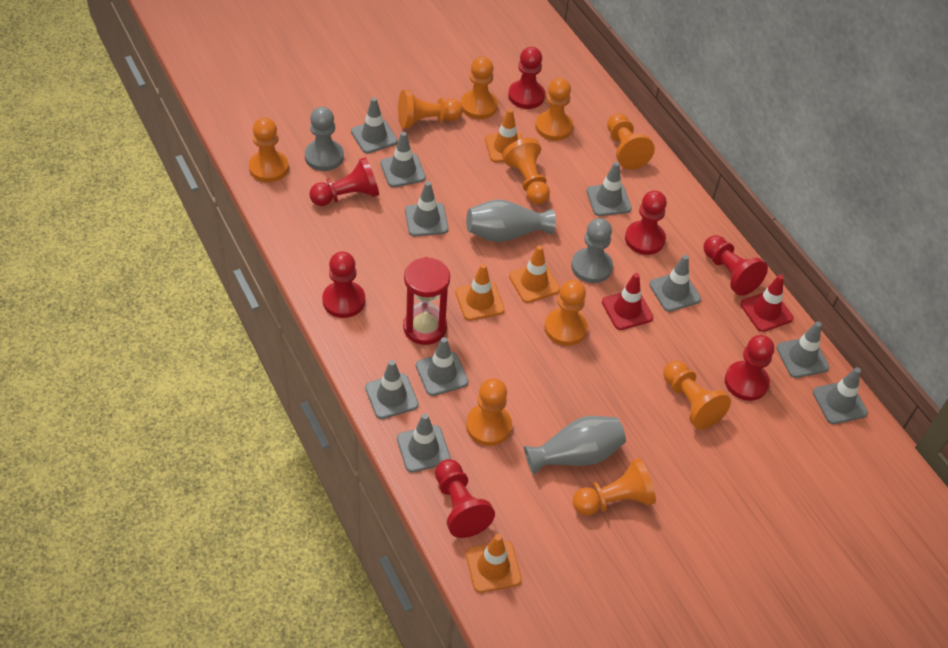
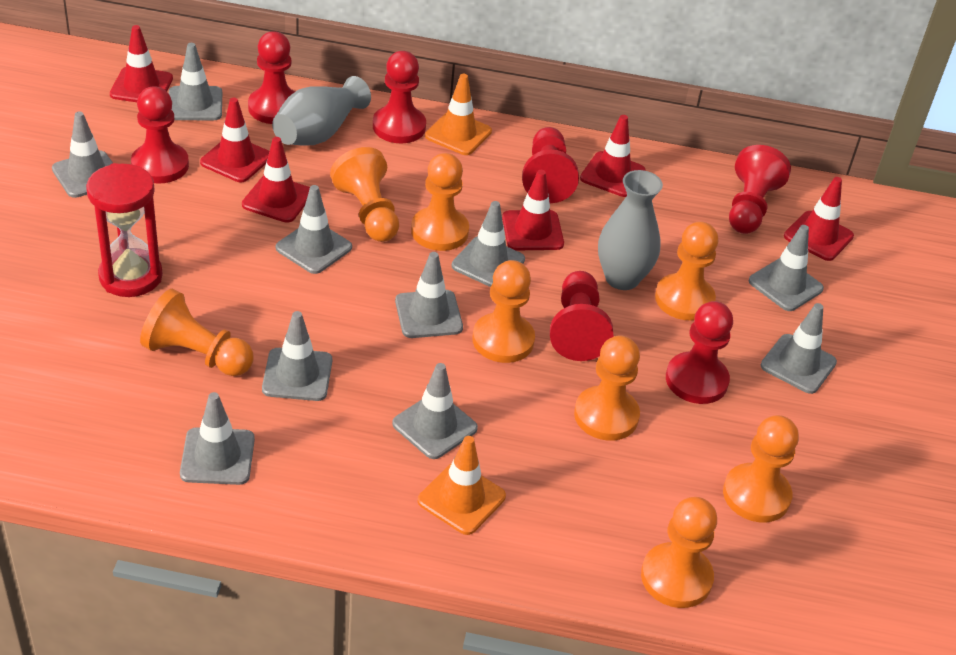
grey pawn: [305,107,344,171] [571,218,613,283] = 2 -> none = 0
orange pawn: [249,118,289,182] [398,90,463,129] [461,57,498,119] [466,378,512,446] [502,138,550,204] [535,78,573,141] [544,280,588,346] [573,458,656,516] [607,113,655,170] [663,361,731,430] = 10 -> [140,289,254,376] [330,147,399,242] [411,153,469,251] [472,260,535,363] [574,336,640,441] [641,497,717,608] [655,221,718,321] [723,415,799,522] = 8
orange traffic cone: [455,264,505,321] [466,534,522,593] [485,109,523,162] [509,245,560,303] = 4 -> [417,436,506,535] [425,74,492,155] = 2
red traffic cone: [602,273,653,330] [740,275,793,332] = 2 -> [110,25,173,102] [200,98,269,182] [242,137,310,223] [502,170,564,250] [580,115,646,197] [784,177,854,261] = 6

